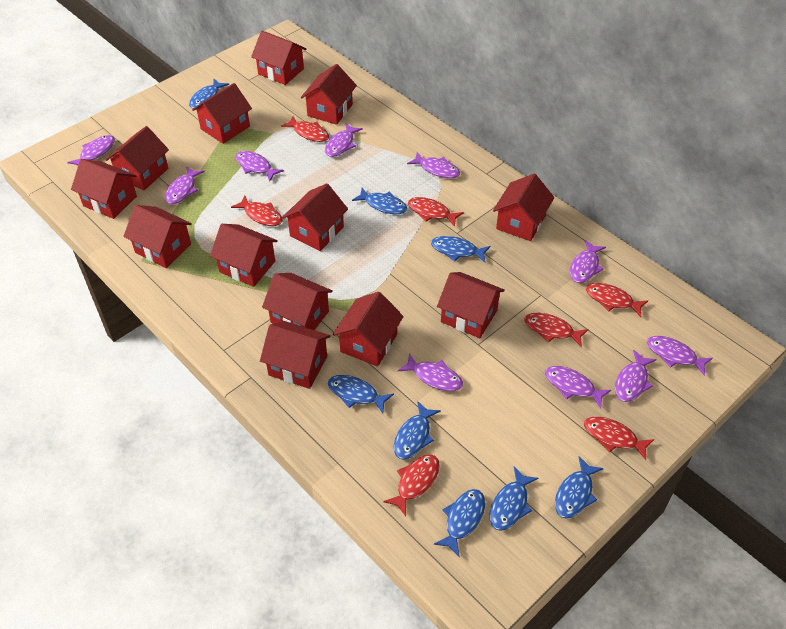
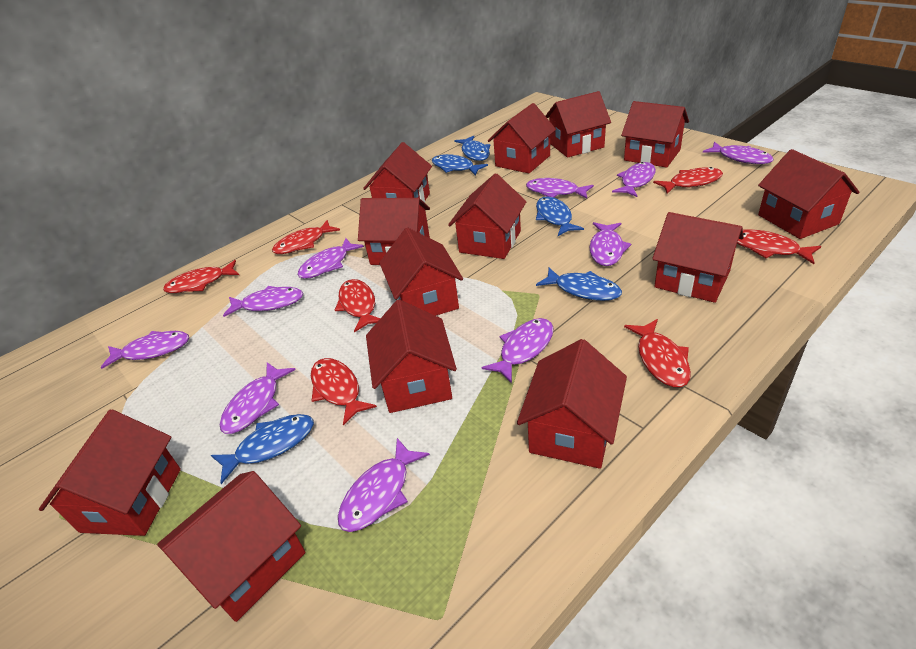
blue fish: [189,79,229,109] [328,375,394,413] [352,188,407,214] [394,401,441,460] [431,236,490,262] [434,489,485,557] [490,467,539,531] [555,456,604,519] = 8 -> [211,414,314,484] [432,154,488,175] [455,136,490,161] [536,197,584,236] [536,268,622,301] = 5

